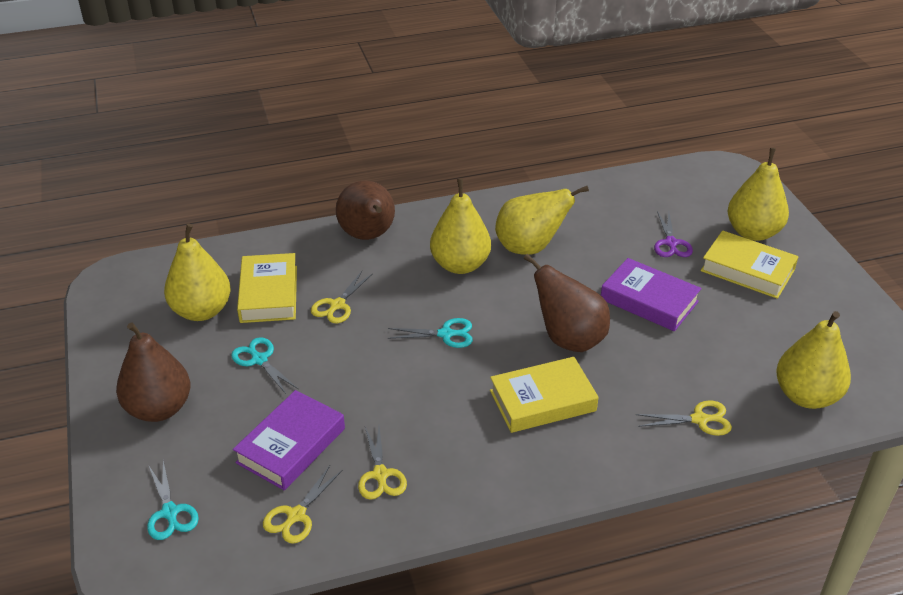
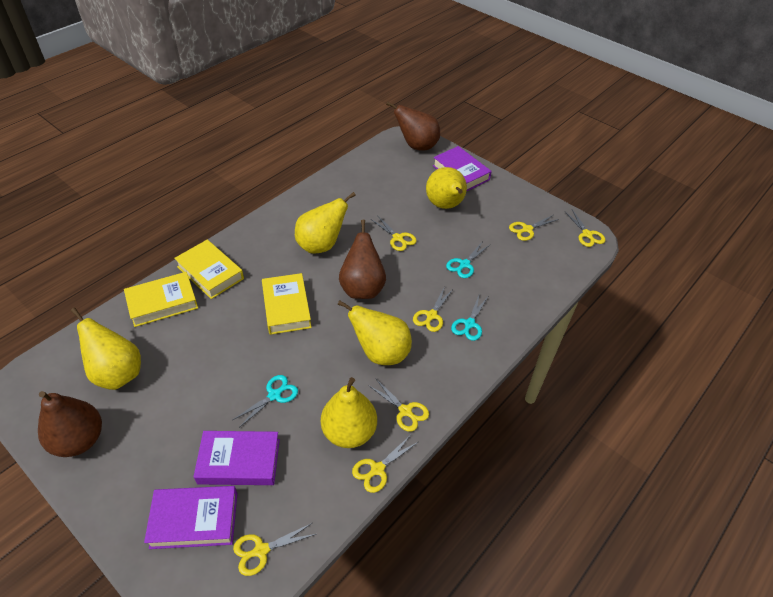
purple book: [233,390,345,490] [601,258,701,331] = 2 -> [144,486,238,549] [193,431,280,485] [433,146,492,192] = 3
purple scissors: [654,211,693,257] = 1 -> none = 0
yellow scissors: [263,465,343,544] [311,271,373,323] [358,427,407,500] [636,400,732,436] = 4 -> [233,523,316,576] [352,436,418,493] [368,378,429,432] [372,215,417,251] [413,286,454,332] [509,215,559,241] [564,210,605,247] = 7

